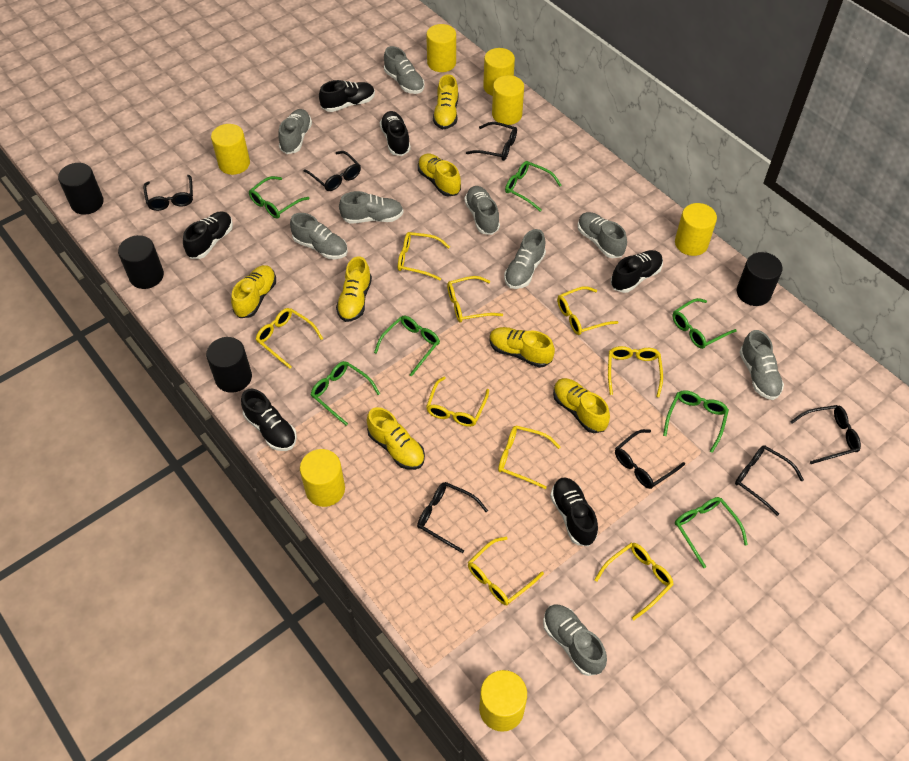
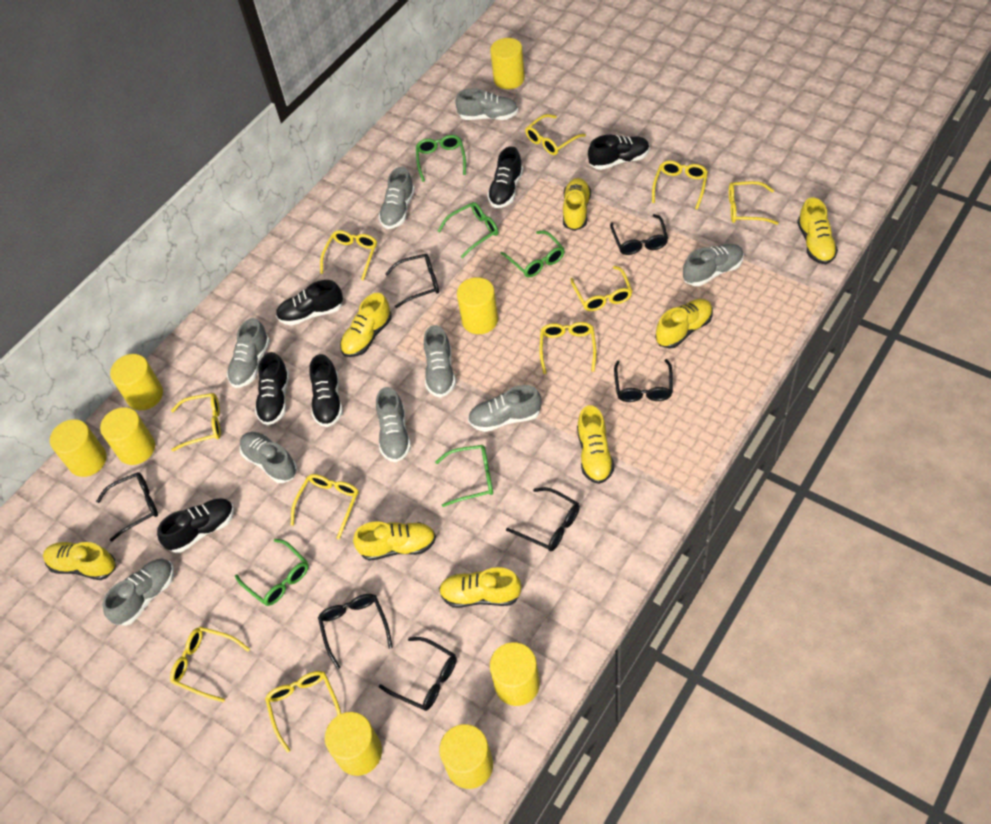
black cylinder: [58,163,104,215] [118,235,164,289] [206,337,252,393] [737,252,783,306] = 4 -> none = 0
green glasses: [249,176,310,219] [311,361,380,426] [374,316,440,377] [505,161,561,211] [663,390,729,453] [672,298,737,349] [675,497,748,568] = 7 -> [235,539,309,606] [416,135,466,182] [435,445,493,507] [438,202,498,258] [500,231,565,278] = 5
yellow cylinder: [211,124,250,175] [300,449,345,507] [426,24,456,72] [479,670,527,732] [483,48,515,96] [492,75,524,125] [675,203,717,256] = 7 -> [50,419,107,477] [100,407,155,465] [110,354,163,410] [325,712,382,776] [439,724,493,789] [457,277,498,334] [490,38,525,89] [490,642,540,706] = 8
yellow glasses: [256,308,323,369] [398,232,450,281] [426,377,489,427] [447,276,503,323] [468,537,544,605] [498,425,560,489] [557,286,618,335] [594,543,674,620] [608,346,663,397] = 9 -> [170,627,250,703] [171,393,221,452] [265,671,341,753] [291,474,359,539] [320,230,377,281] [525,114,586,155] [539,322,596,374] [570,266,632,311] [652,161,708,210] [729,181,779,225] = 10
yellow shoe: [231,265,276,318] [336,256,372,322] [367,407,425,470] [418,154,461,196] [433,74,458,129] [489,327,555,368] [553,378,610,433] = 7 -> [43,542,116,580] [340,293,392,357] [353,521,436,561] [439,567,521,608] [563,178,591,231] [577,405,614,484] [655,299,713,349] [797,197,838,264] = 8

